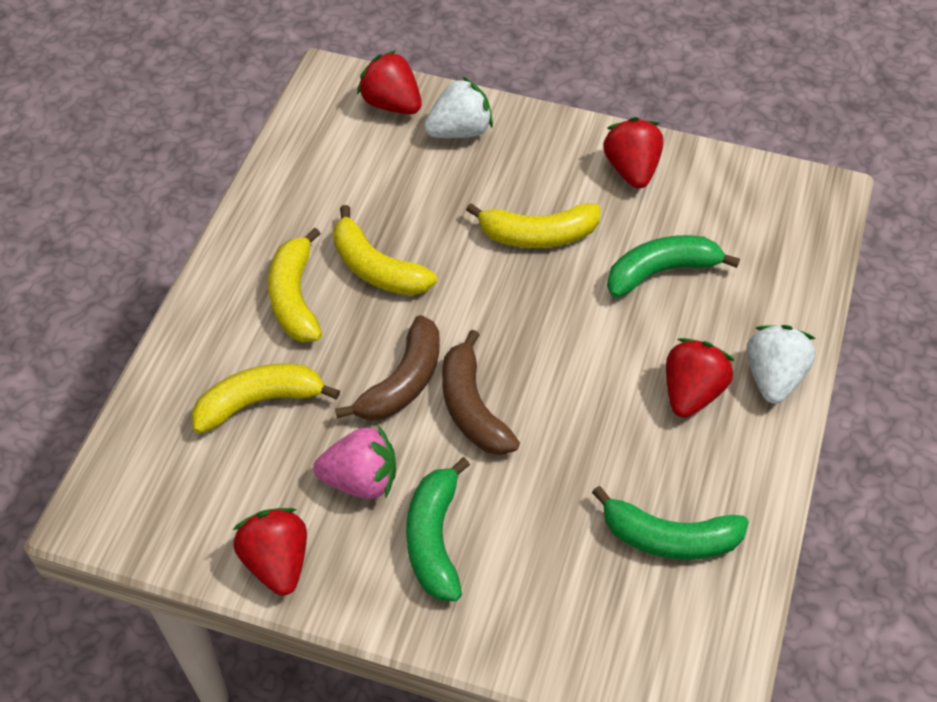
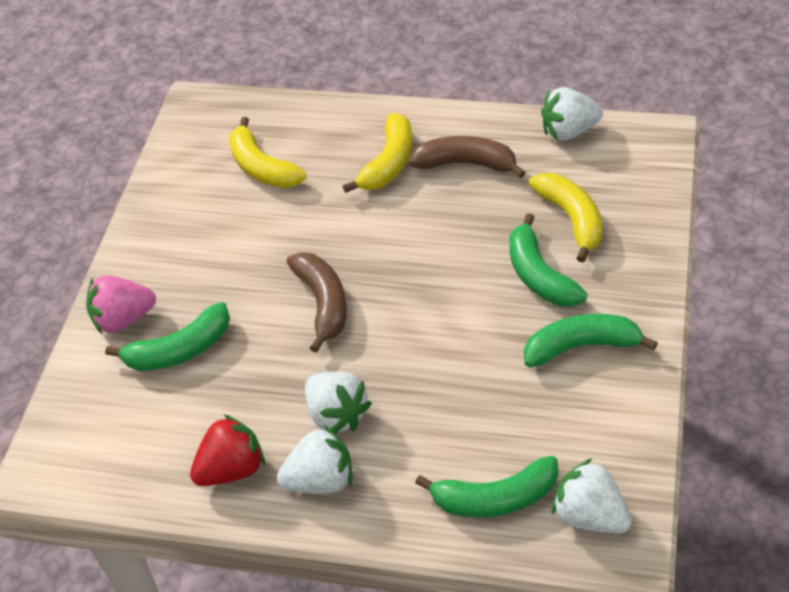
green banana: [406,457,470,601] [592,486,749,560] [607,235,740,298] = 3 -> [105,302,230,371] [415,456,559,518] [509,213,587,307] [524,314,658,367] = 4
red strawberry: [233,508,307,596] [357,50,422,114] [603,117,663,189] [666,338,735,418] = 4 -> [190,414,265,486] = 1
white strawberry: [424,76,493,138] [747,325,816,404] = 2 -> [277,425,352,494] [305,371,372,433] [541,87,603,141] [552,458,632,533] = 4
yellow banana: [192,363,340,434] [268,227,322,342] [333,205,437,295] [466,203,601,248] = 4 -> [229,117,307,188] [343,113,413,193] [529,173,602,263] = 3

